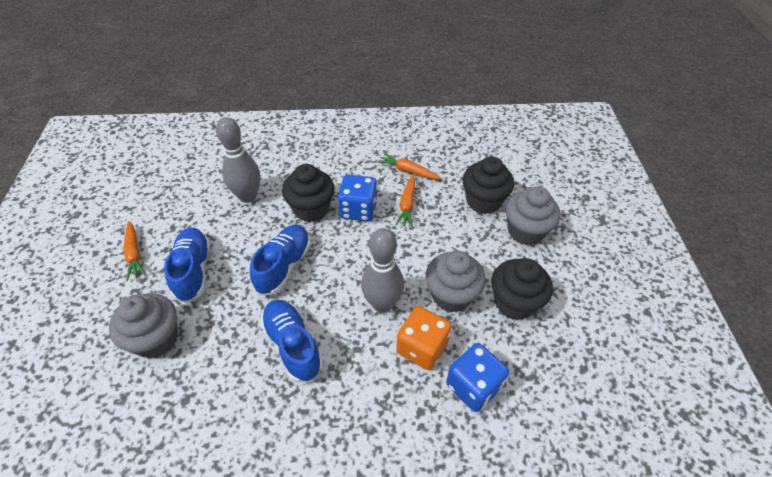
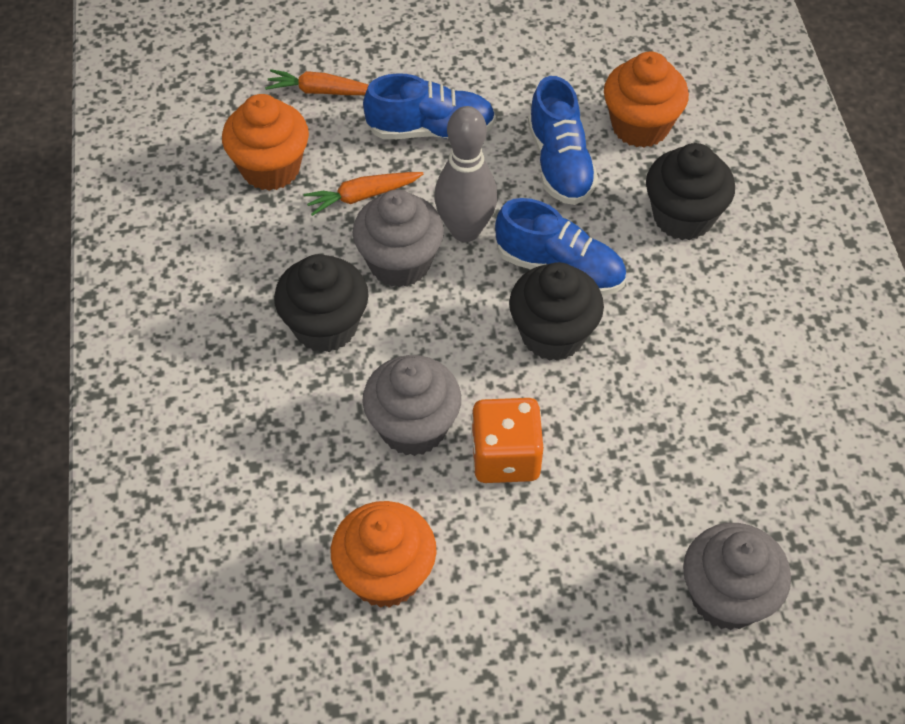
blue dice: [338,175,377,222] [446,343,509,412] = 2 -> none = 0
grey bowling pin: [216,117,260,203] [361,228,404,313] = 2 -> [434,106,498,242] = 1
orange carrot: [123,221,146,281] [377,153,441,179] [395,174,415,227] = 3 -> [265,69,369,95] [303,172,424,216] = 2
orange cupcake: none = 0 -> [222,94,309,191] [331,501,437,608] [604,51,689,148] = 3

